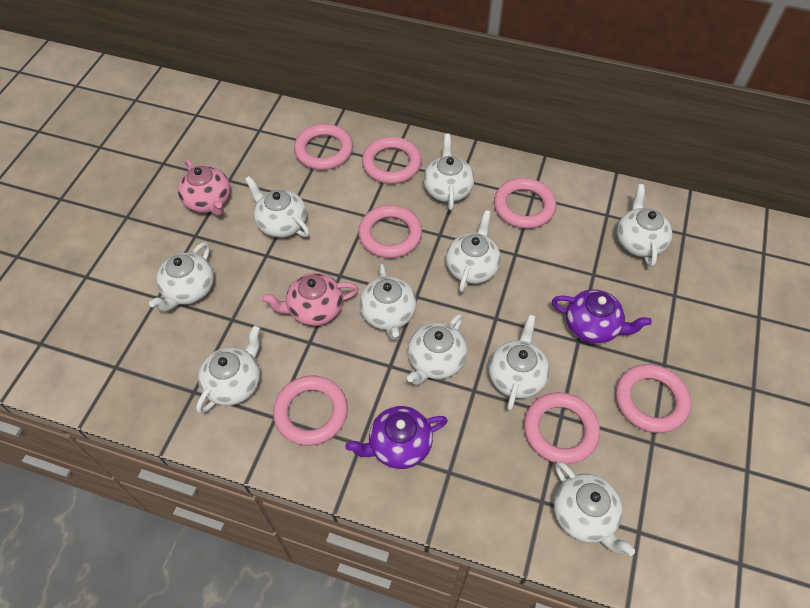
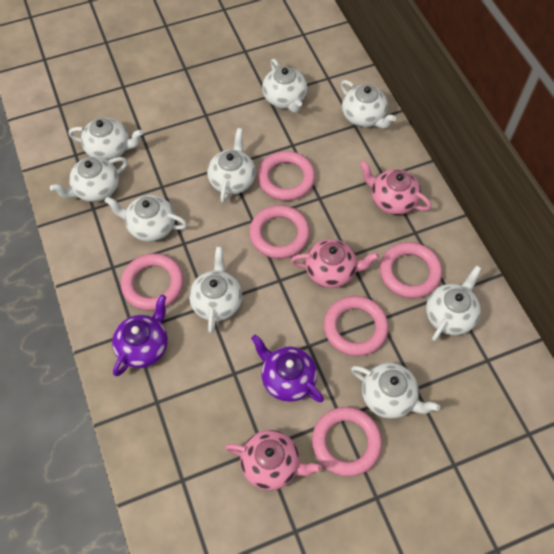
pink ring: [273,376,348,446] [294,124,353,170] [358,205,422,258] [362,137,422,184] [494,178,556,229] [524,392,600,464] [616,364,691,433] = 7 -> [121,253,184,311] [249,205,310,259] [257,151,315,201] [312,407,382,477] [324,296,389,356] [380,242,442,298] = 6
pink teapot: [178,159,231,216] [261,273,358,326] = 2 -> [225,430,322,491] [291,239,379,288] [360,161,431,215] = 3
white teapot: [149,242,214,312] [196,325,260,414] [245,176,310,238] [359,263,417,340] [407,313,467,385] [423,134,474,211] [446,210,501,293] [489,314,550,411] [554,461,635,556] [617,184,672,267] = 10 -> [50,157,128,202] [68,118,143,161] [104,195,187,242] [189,247,242,334] [207,128,256,203] [262,59,307,113] [341,80,396,128] [351,363,440,419] [426,265,482,342] = 9

